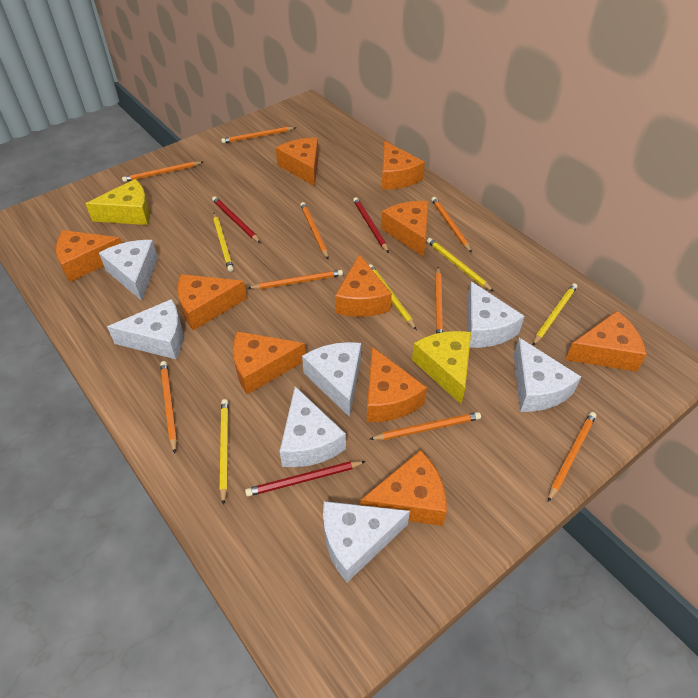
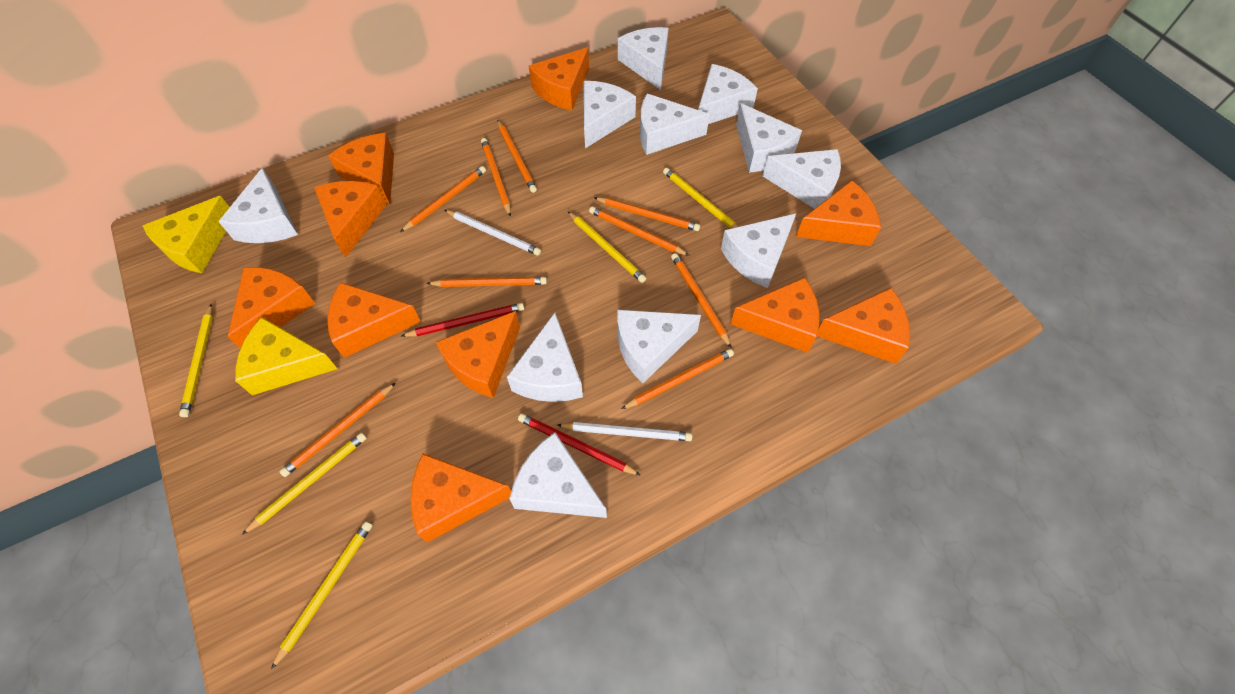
red pencil: [212,196,261,243] [245,461,366,497] [353,197,389,253] = 3 -> [401,303,524,337] [518,413,640,475] = 2
white cheese: [99,240,158,301] [107,299,183,359] [280,386,346,467] [302,342,361,417] [323,501,410,582] [467,281,525,348] [514,338,581,412] = 7 -> [218,167,298,243] [507,313,583,402] [509,432,607,518] [584,81,636,148] [617,310,701,383] [618,27,669,90] [640,94,710,155] [698,64,758,124] [721,214,796,288] [736,103,802,173] [762,149,841,209] = 11
white pencil: none = 0 -> [445,210,541,256] [557,422,692,441] = 2

